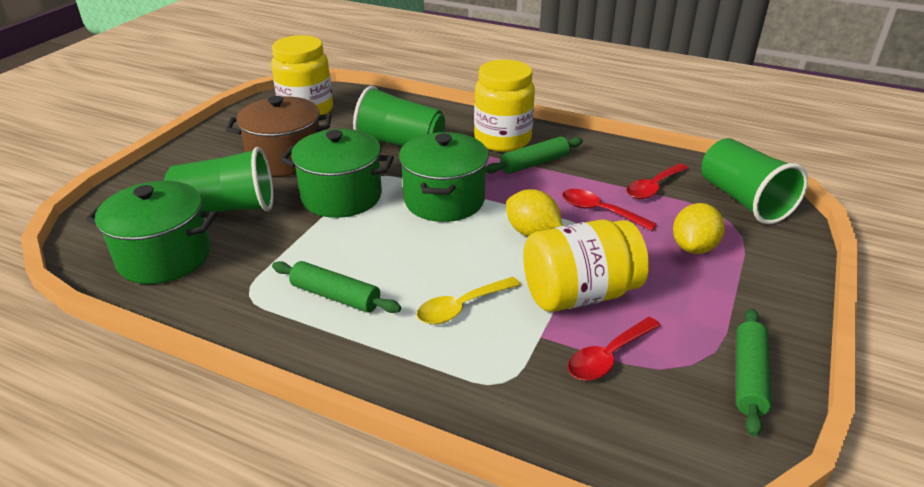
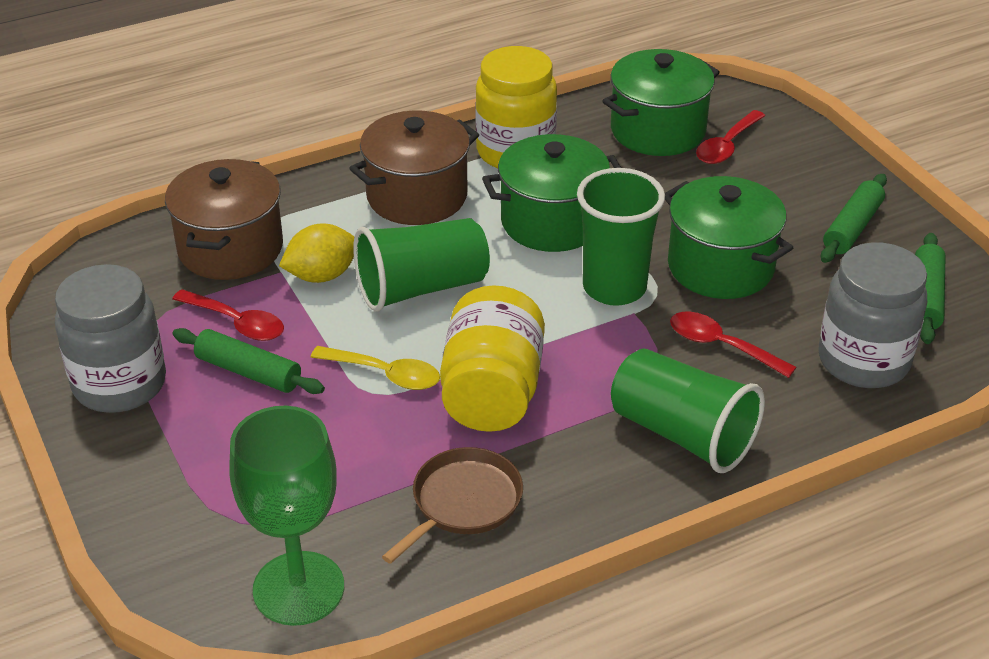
brown pan: none = 0 -> [382,447,523,564] = 1
brown pot: [226,96,331,177] = 1 -> [165,159,283,280] [349,110,479,225] = 2
green goblet: none = 0 -> [229,406,344,626] = 1
grey jar: none = 0 -> [55,264,166,413] [818,242,927,388] = 2
yellow jar: [271,35,333,115] [474,60,535,152] [523,219,649,312] = 3 -> [440,285,545,432] [475,46,557,168] = 2
yellow lemon: [506,189,562,237] [673,203,725,254] = 2 -> [279,223,354,283] = 1

